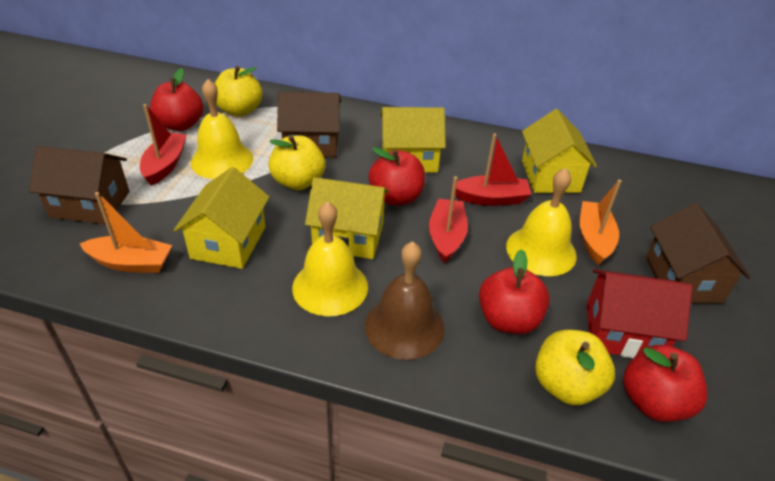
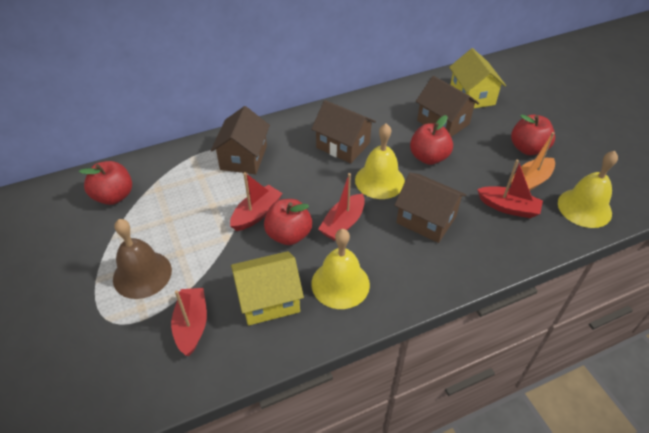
brown house: [29,146,130,224] [277,92,341,157] [645,203,750,303] = 3 -> [211,106,270,175] [311,100,376,163] [394,173,466,243] [416,76,479,137] = 4
orange boat: [80,192,172,273] [580,180,622,265] = 2 -> [511,132,555,190] = 1
red boat: [140,104,187,186] [429,176,468,263] [451,133,532,206] = 3 -> [171,288,207,356] [230,172,283,231] [318,173,365,241] [477,159,543,218] = 4
red house: [586,269,692,358] = 1 -> none = 0
yellow apple: [215,66,262,116] [269,135,325,190] [535,330,615,405] = 3 -> none = 0
yellow house: [174,167,269,269] [305,177,389,259] [380,107,446,173] [522,109,597,193] = 4 -> [231,251,304,326] [449,48,506,108] = 2

